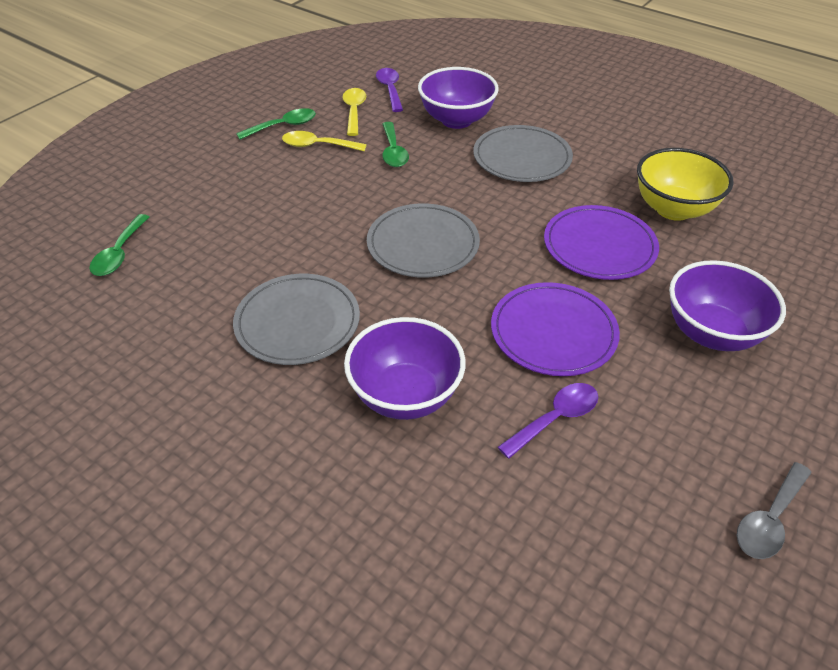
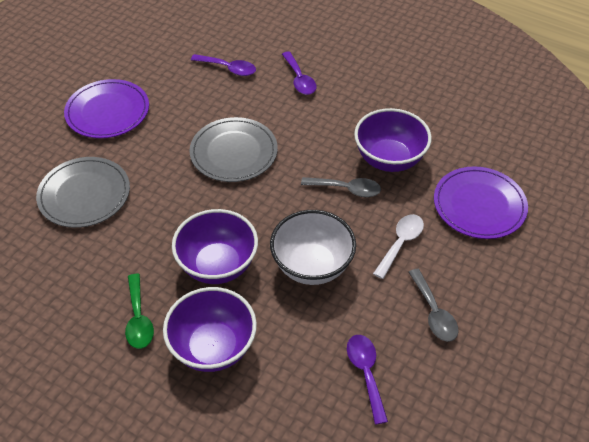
green spoon: [89,214,149,276] [236,108,316,140] [382,122,409,167] = 3 -> [125,274,154,349] = 1
grey plate: [233,274,360,365] [367,203,480,278] [473,125,573,182] = 3 -> [36,157,130,228] [189,117,278,182] = 2
grey spoon: [737,462,812,559] = 1 -> [301,177,381,197] [408,269,459,342] = 2
purple spoon: [376,68,403,112] [498,383,598,459] = 2 -> [191,54,256,76] [282,51,316,95] [347,335,388,425] = 3
white bowl: none = 0 -> [270,210,356,285] = 1
white spoon: none = 0 -> [373,214,424,279] = 1
yellow bowl: [637,148,734,221] = 1 -> none = 0
yellow spoon: [282,131,367,152] [342,88,367,136] = 2 -> none = 0

